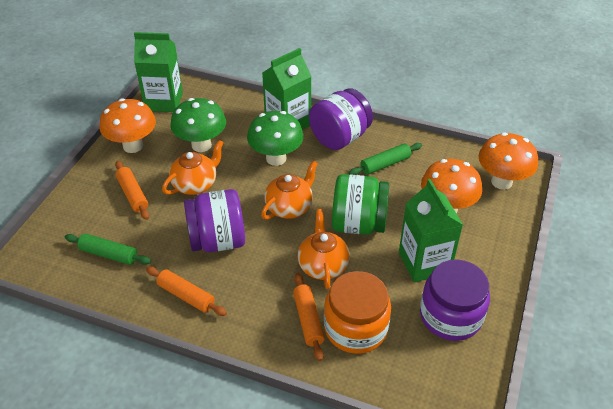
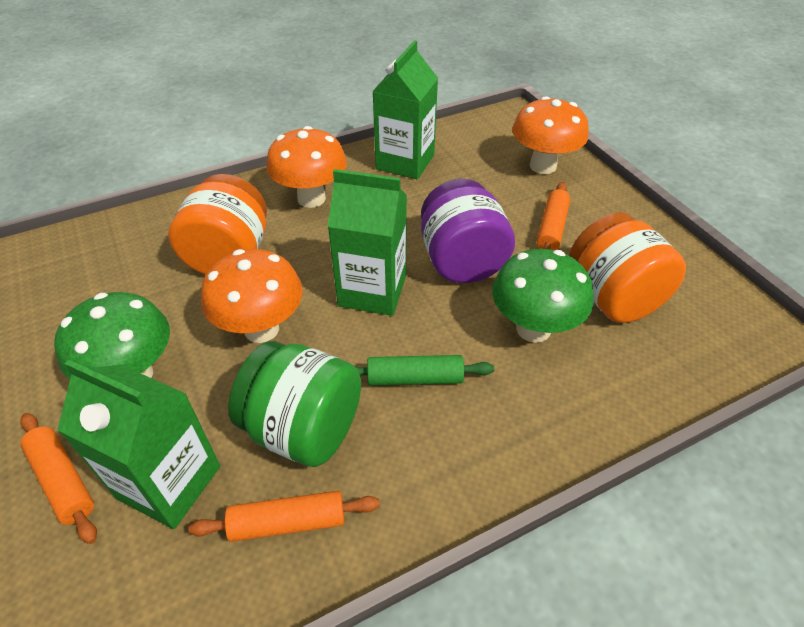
green rolling pin: [65,233,151,265] [349,143,422,175] = 2 -> [356,355,494,386] = 1
orange jar: [324,271,391,354] = 1 -> [168,174,267,275] [569,212,686,323] = 2
orange teapot: [162,140,224,195] [261,160,318,220] [298,209,350,289] = 3 -> none = 0
purple jar: [184,189,245,252] [309,88,373,150] [420,259,490,341] = 3 -> [421,179,515,283] = 1

